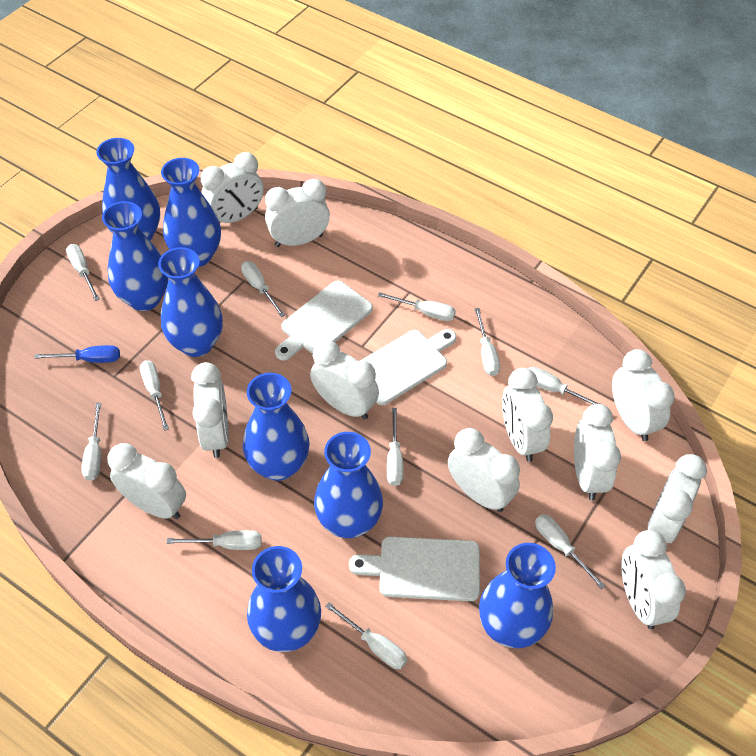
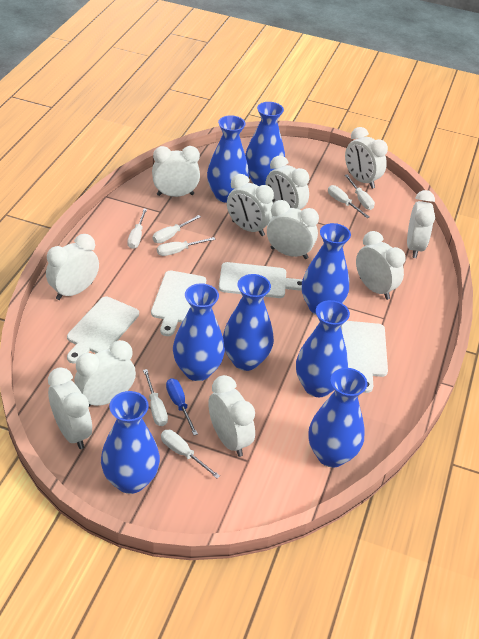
white cutting board: [275,280,373,360] [349,537,480,601] [362,329,456,405] = 3 -> [67,296,139,364] [151,270,206,336] [219,262,302,298] [341,321,388,393] = 4
white screwdriver: [66,244,99,301] [81,402,101,481] [140,360,169,431] [167,530,261,550] [241,261,285,317] [325,602,408,669] [378,292,456,321] [387,408,404,486] [475,308,500,376] [528,367,603,405] [535,514,605,589] = 11 -> [128,209,147,249] [143,369,168,426] [153,215,201,243] [157,237,215,256] [161,430,220,479] [328,185,369,218] [345,174,375,210] = 7

